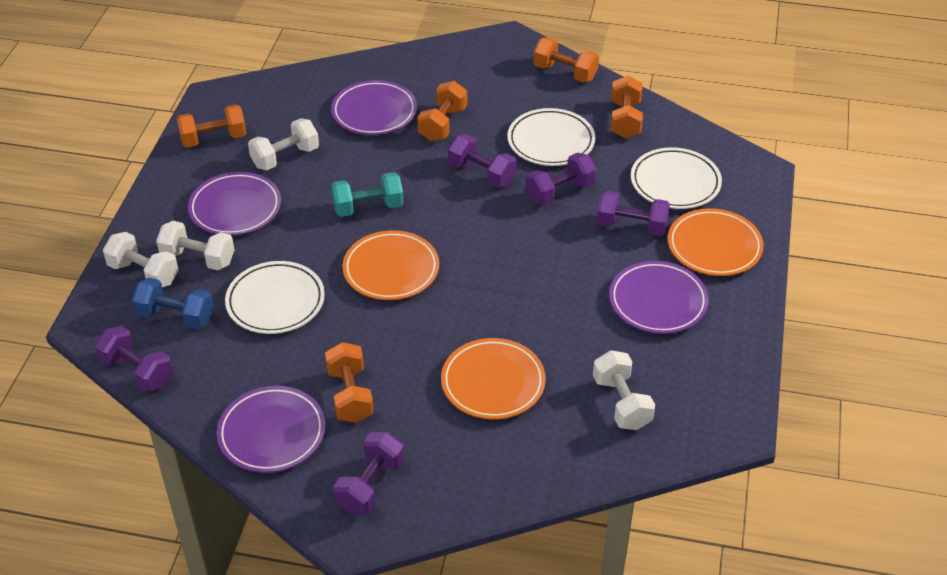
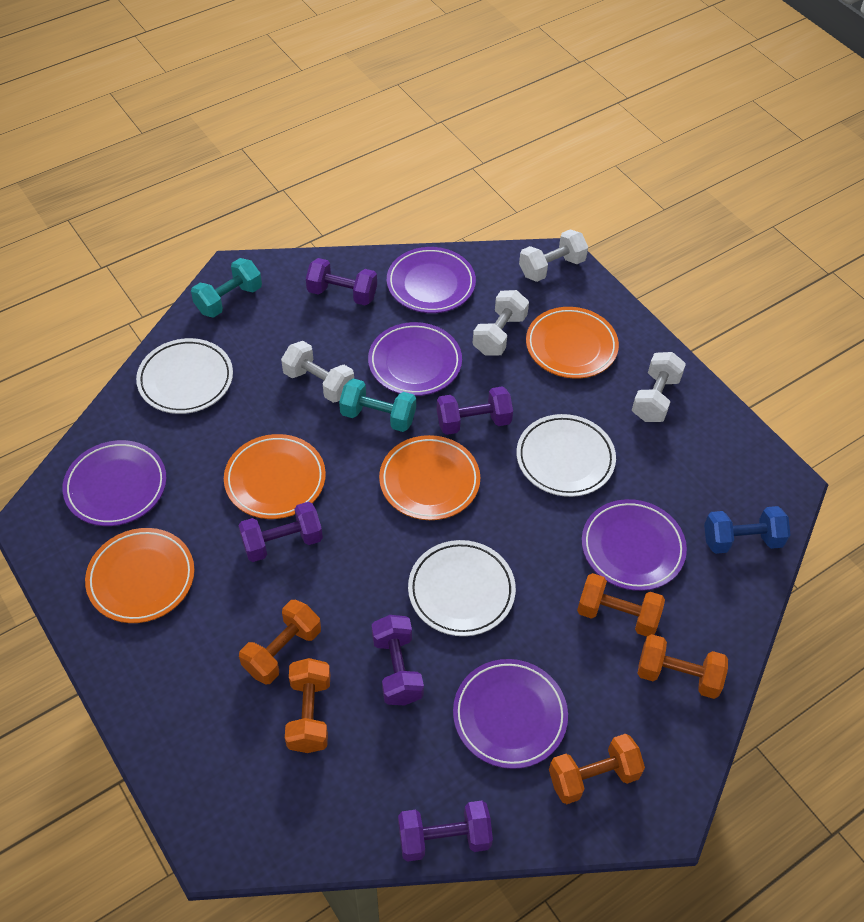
orange plate: [342,230,439,300] [441,338,546,420] [668,208,764,276] = 3 -> [85,528,194,623] [224,434,326,519] [379,435,480,520] [526,307,619,379] = 4
purple plate: [188,172,281,236] [217,386,325,473] [331,80,417,135] [609,261,709,334] = 4 -> [62,440,166,526] [368,322,462,396] [387,247,476,313] [453,659,568,769] [582,499,687,591] = 5
turquoise dumbbell: [331,172,404,217] = 1 -> [191,258,262,318] [339,378,416,432] = 2

